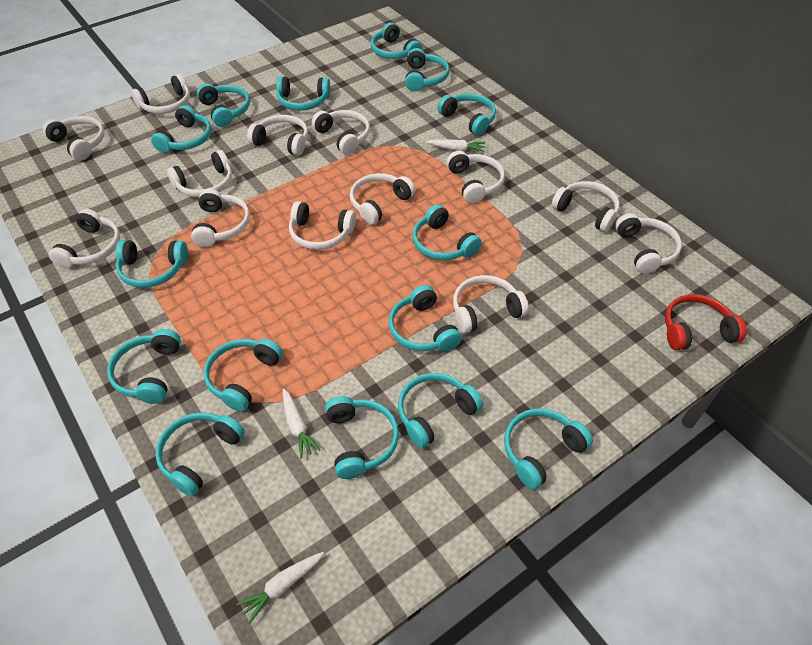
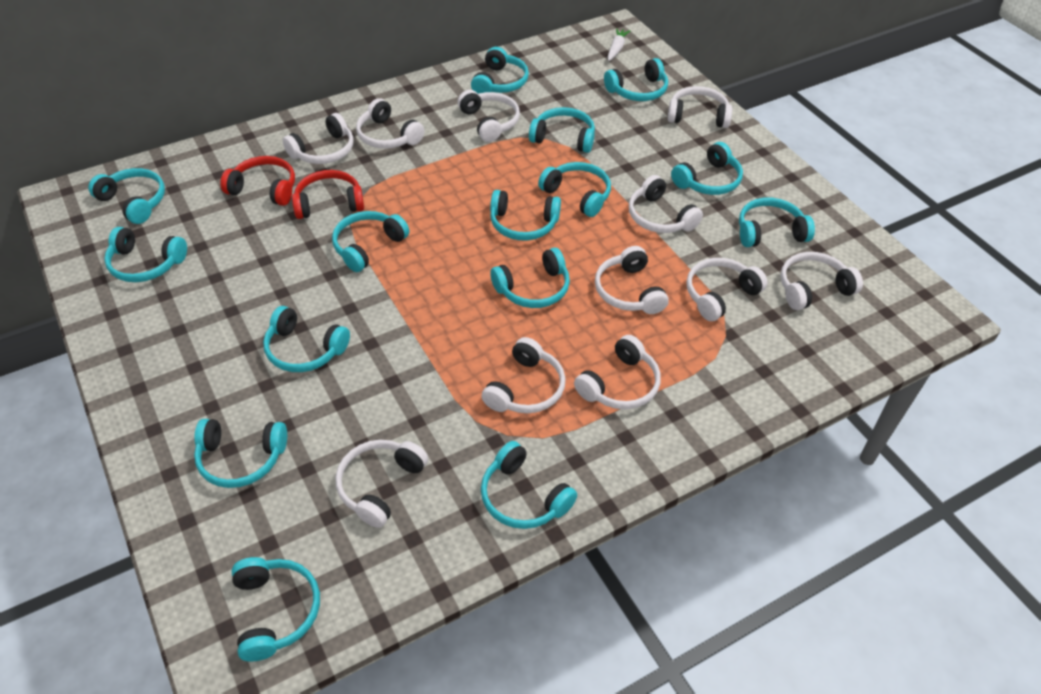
red headphones: [665,294,747,350] = 1 -> [220,156,295,206] [292,170,364,219] = 2
white carrot: [236,552,324,624] [283,389,321,458] [426,139,485,152] = 3 -> [608,28,630,61] = 1
white headphones: [42,116,105,160] [49,209,120,268] [131,74,190,114] [167,150,232,197] [191,189,250,247] [247,115,308,156] [289,201,356,250] [312,110,370,155] [350,173,415,225] [447,151,505,203] [453,275,529,333] [552,181,620,232] [615,213,682,274] = 13 -> [283,113,354,164] [336,440,428,528] [356,98,425,149] [458,90,520,142] [481,337,565,413] [574,335,661,409] [595,246,669,314] [629,175,703,233] [668,86,732,128] [686,258,767,321] [780,252,863,310] = 11

